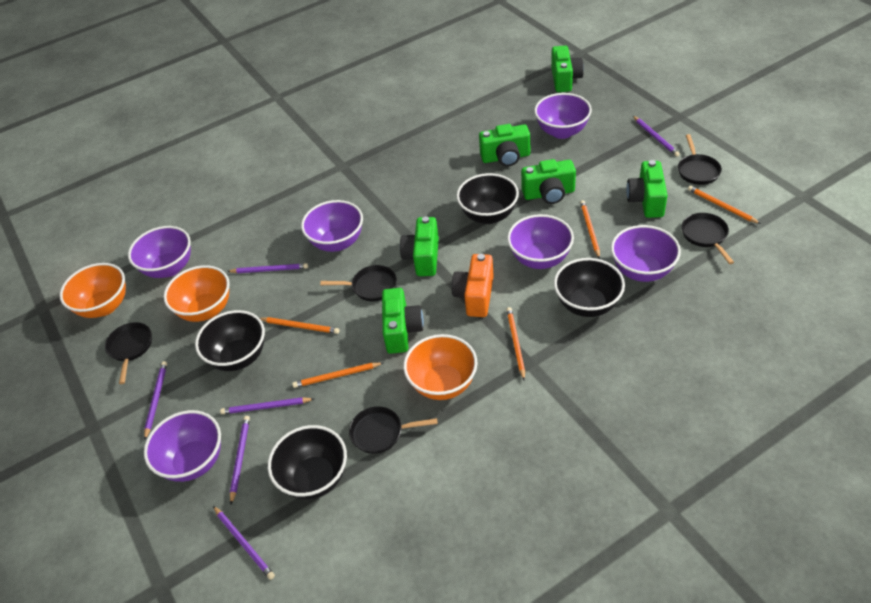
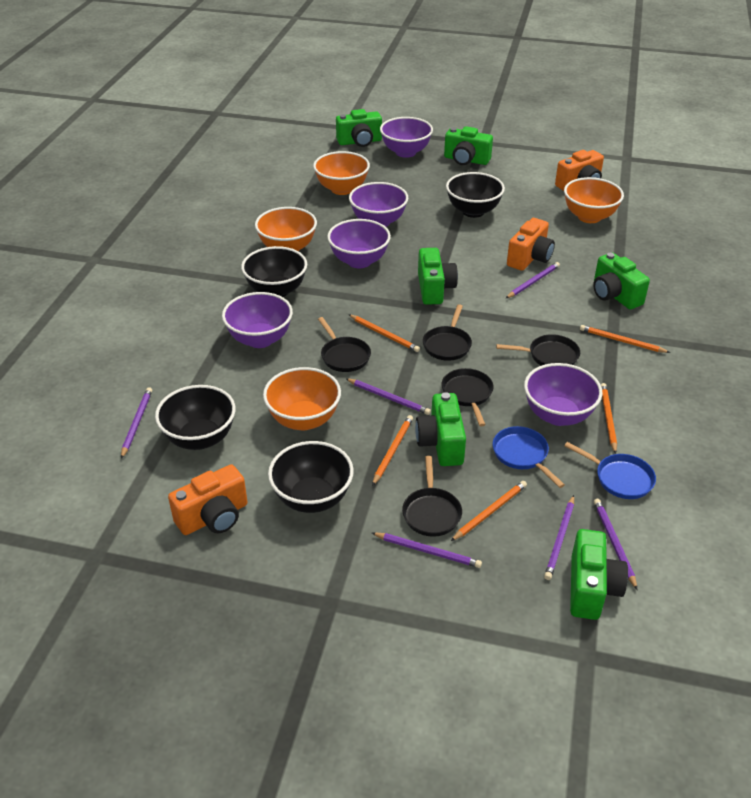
blue pan: none = 0 -> [493,426,565,488] [565,442,656,499] = 2
orange bowl: [59,263,126,318] [164,265,230,322] [403,334,477,400] = 3 -> [255,207,317,251] [263,367,341,430] [313,151,370,195] [564,177,624,223] = 4
orange camera: [452,254,494,317] = 1 -> [168,464,248,535] [507,218,555,271] [555,150,604,191] = 3
purple bowl: [128,226,191,278] [144,410,221,482] [301,200,363,252] [507,214,574,269] [534,93,592,139] [611,225,681,282] = 6 -> [222,292,293,348] [327,219,391,268] [349,182,408,227] [380,117,433,158] [524,363,603,426] = 5

